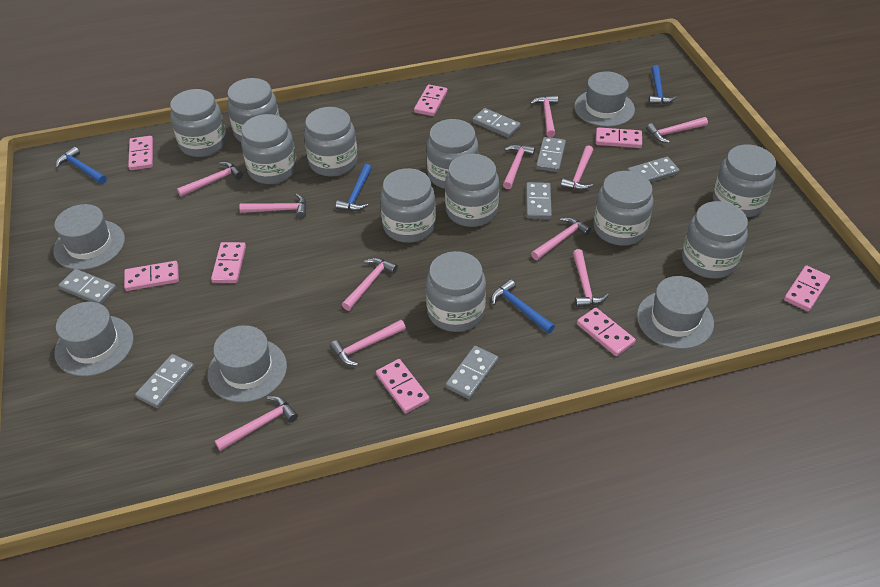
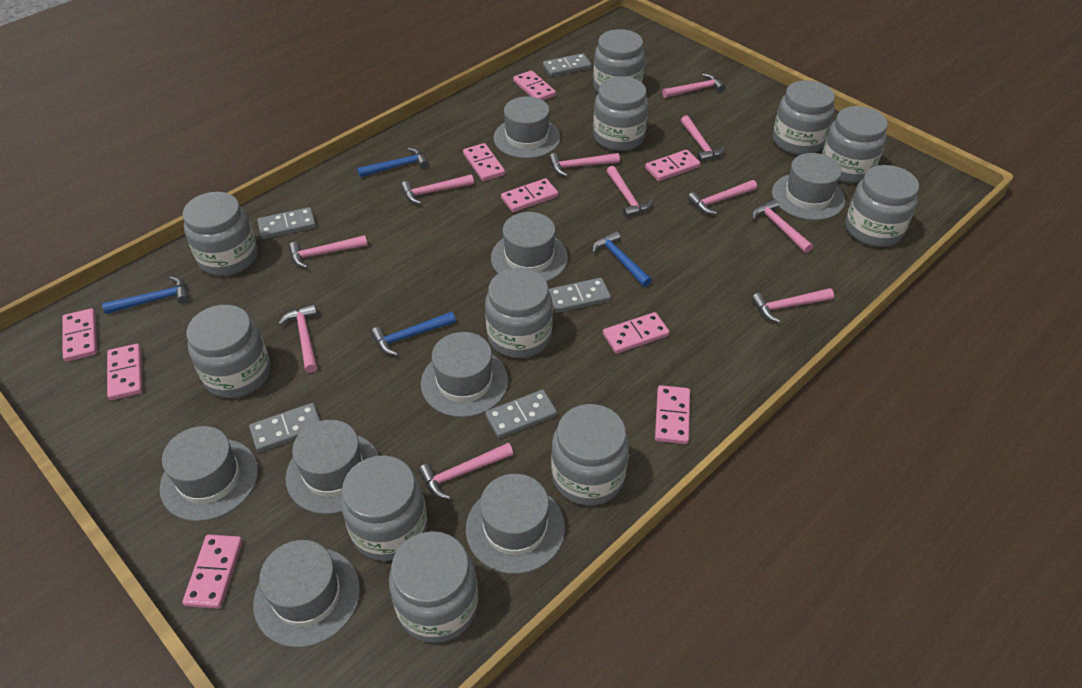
grey domino: [58,269,117,304] [135,354,195,408] [446,346,498,399] [472,108,521,138] [526,182,552,219] [536,137,566,172] [627,157,680,182] = 7 -> [249,403,321,452] [257,207,316,239] [485,390,557,438] [543,53,592,77] [549,278,611,313] = 5
grey hat: [53,204,125,270] [54,302,134,376] [208,325,287,403] [574,71,635,127] [637,276,714,349] = 5 -> [160,426,258,521] [253,540,360,647] [285,420,379,514] [421,332,508,417] [466,474,565,574] [491,212,568,282] [494,96,561,159] [772,153,845,220] = 8
pink domino: [124,261,179,291] [128,136,153,170] [211,242,246,283] [376,359,430,413] [414,85,447,116] [577,308,636,356] [596,127,642,148] [784,265,830,311] = 8 -> [62,308,97,362] [107,344,142,400] [182,534,243,609] [463,143,505,181] [501,178,558,212] [513,70,556,100] [603,312,669,354] [645,150,701,181] [655,385,690,444] = 9

